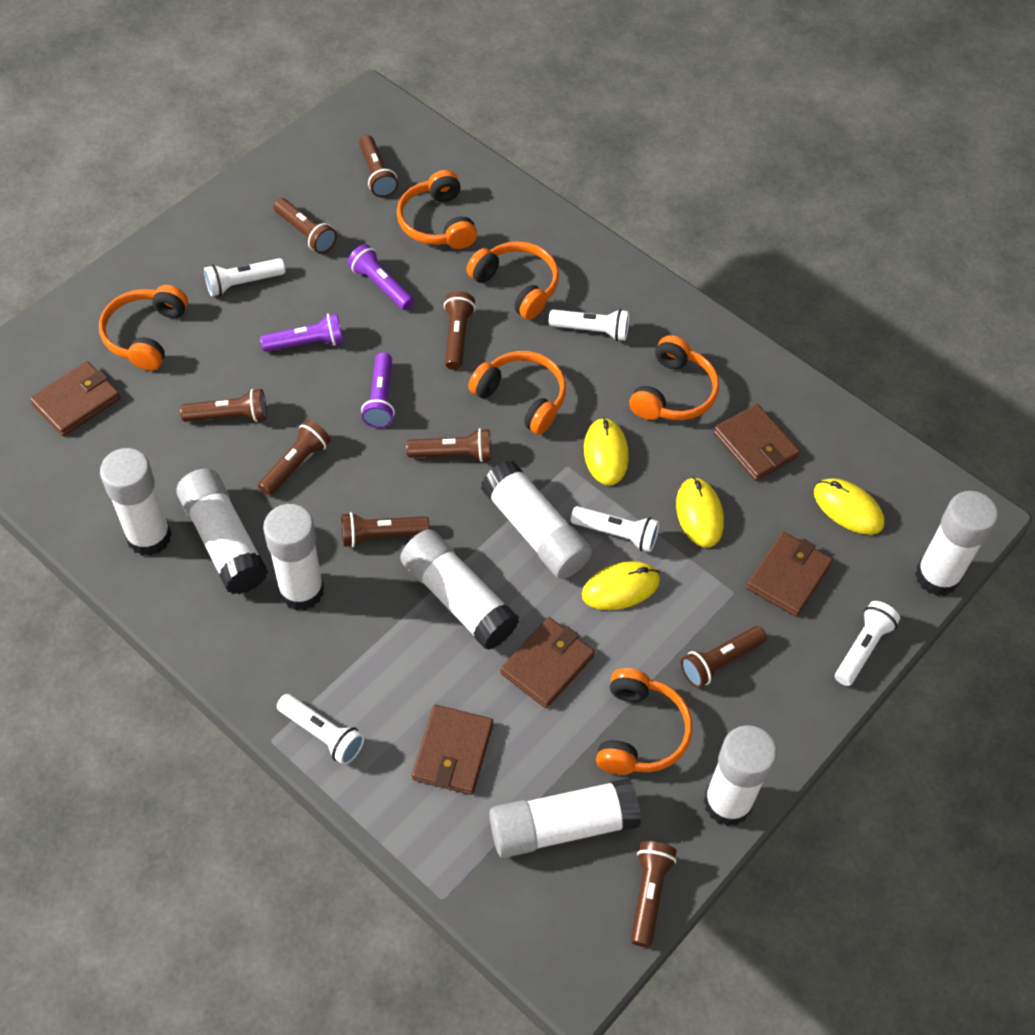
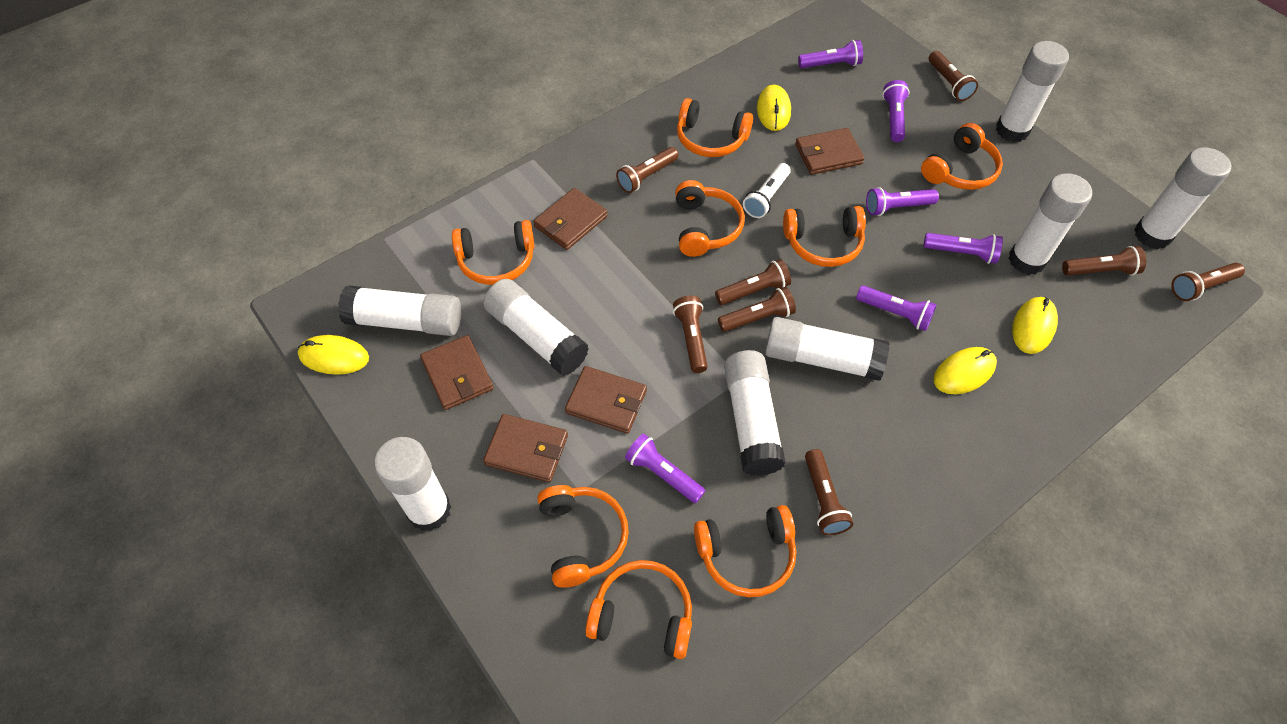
brown flashlight: [180,389,267,422] [258,420,331,496] [273,198,337,254] [341,512,430,547] [359,135,398,197] [406,428,491,462] [444,291,476,370] [631,841,677,947] [681,626,767,688] = 9 -> [616,147,679,193] [673,296,708,373] [715,259,791,305] [718,287,796,332] [805,449,853,535] [929,51,978,101] [1062,246,1146,276] [1171,263,1245,301] = 8
orange headphones: [99,285,188,371] [397,170,477,249] [467,241,559,320] [468,351,566,435] [596,668,692,775] [629,335,719,420] = 6 -> [452,220,534,285] [537,485,629,587] [585,560,692,659] [675,180,745,257] [677,98,753,157] [694,505,796,597] [783,206,866,267] [921,123,1003,190] = 8
purple flashlight: [260,313,343,352] [347,244,414,310] [361,352,395,428] = 3 -> [625,434,705,503] [798,40,863,68] [856,285,937,331] [866,187,939,216] [883,80,910,142] [923,233,1003,264] = 6
white flashlight: [204,258,285,296] [277,694,365,765] [549,309,629,341] [571,506,659,552] [835,601,900,686] = 5 -> [743,163,791,218] = 1

